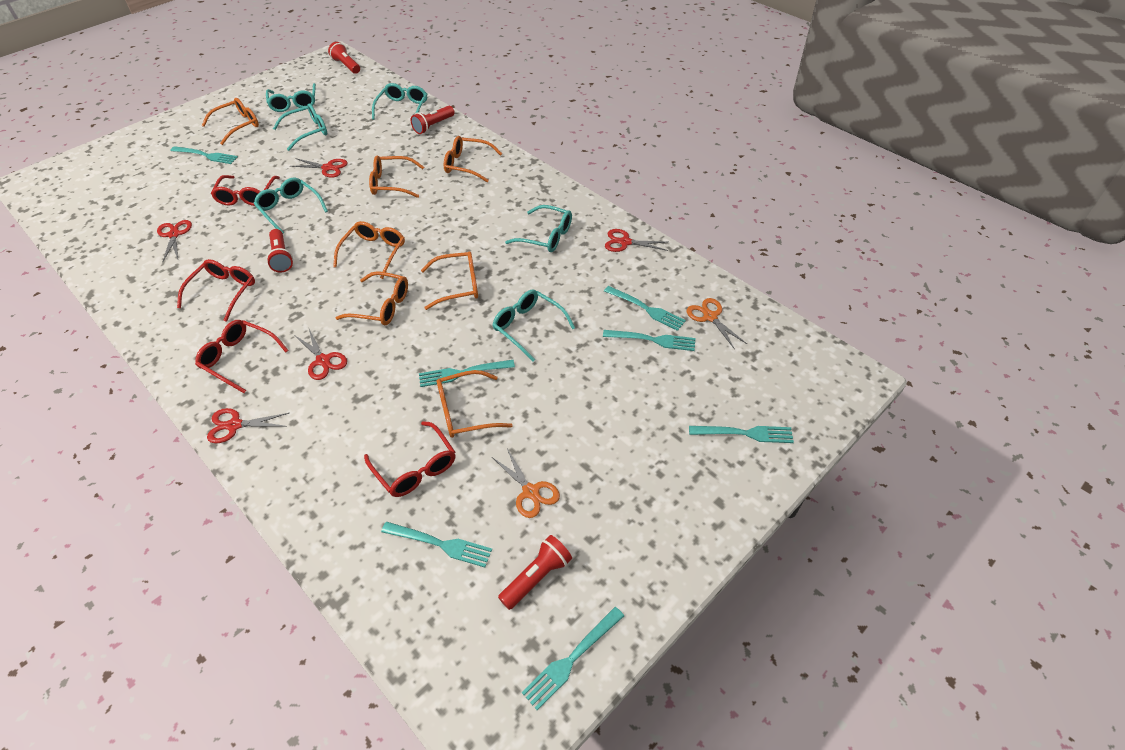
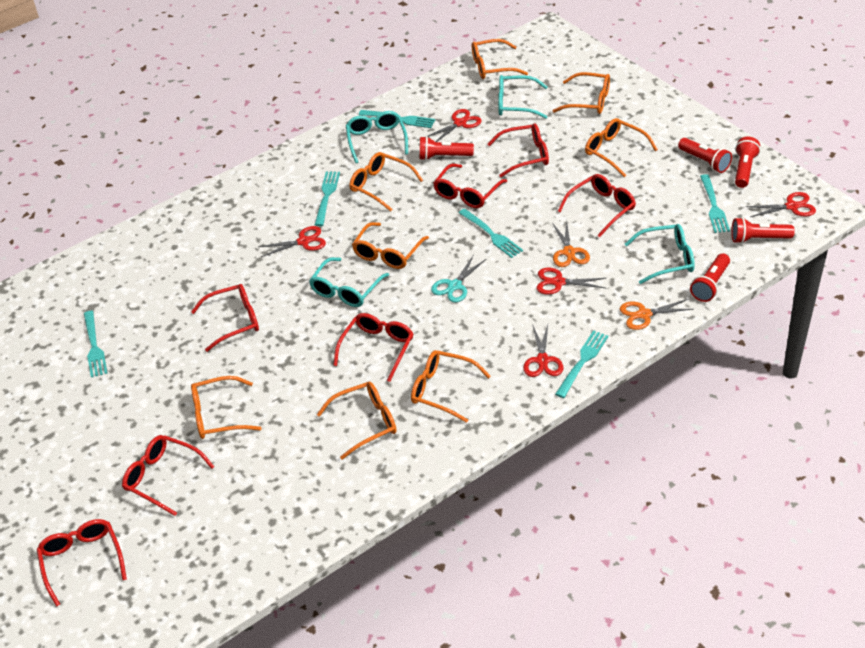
orange glasses: [201,98,259,145] [333,221,405,279] [336,271,408,325] [369,155,424,198] [421,251,478,310] [437,370,513,438] [444,136,502,182] = 7 -> [191,376,262,439] [317,382,396,460] [349,152,423,212] [352,222,429,269] [411,350,491,423] [472,39,528,79] [553,72,610,114] [585,118,658,177] = 8
red flashlight: [266,229,293,273] [328,42,360,74] [411,106,455,134] [498,535,572,610] = 4 -> [420,136,474,160] [678,138,732,173] [690,253,730,302] [731,217,795,244] [735,137,760,188] = 5
red glasses: [177,259,255,322] [195,320,289,393] [211,175,280,206] [364,421,455,497] = 4 -> [37,519,127,607] [122,435,215,516] [191,284,259,352] [333,313,414,382] [433,164,507,208] [487,123,549,177] [558,174,636,238] = 7
turquoise fork: [170,146,238,164] [381,522,492,567] [419,360,515,387] [522,607,624,710] [603,330,695,351] [604,286,686,331] [689,426,794,443] = 7 -> [84,311,108,378] [315,171,340,226] [359,110,435,128] [459,209,523,258] [555,330,609,398] [700,174,730,233] = 6
turquoise glasses: [254,178,328,234] [266,83,316,112] [273,104,327,151] [372,83,427,120] [493,289,575,362] [505,205,572,252] = 6 -> [309,257,389,307] [346,111,408,163] [498,75,548,119] [625,224,695,284] = 4
turquoise scissors: none = 0 -> [431,255,486,302] = 1

